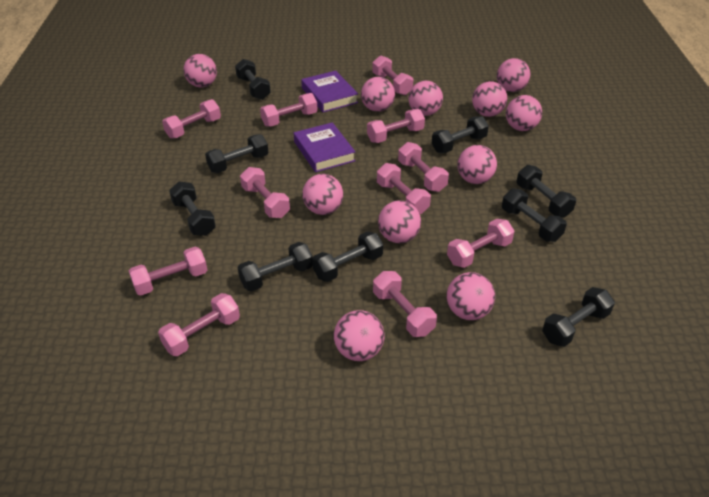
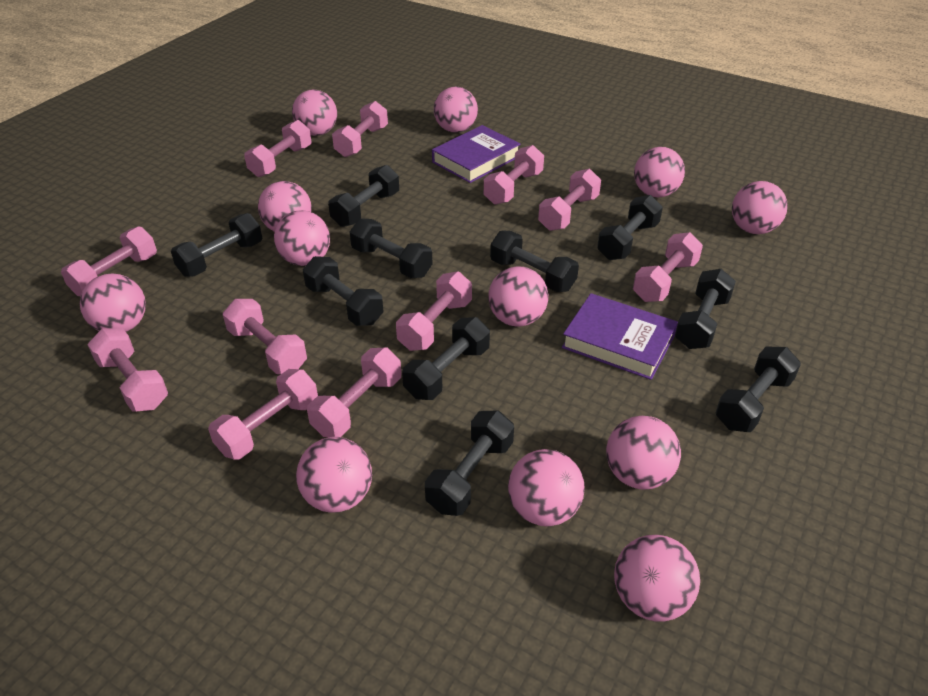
black dumbbell: [169,181,216,236] [205,134,268,173] [235,59,271,100] [238,242,313,292] [312,231,383,282] [432,116,489,153] [502,188,567,242] [517,165,576,217] [542,287,615,347] = 9 -> [171,213,262,277] [303,256,384,326] [328,165,399,227] [350,218,433,278] [402,317,490,400] [425,411,514,516] [490,230,579,292] [597,195,663,260] [675,269,736,349] [716,346,801,432] = 10
pink ball: [183,54,217,87] [302,174,343,215] [334,310,384,361] [361,77,395,112] [378,201,421,243] [408,81,443,116] [447,272,495,320] [458,145,497,184] [472,81,507,117] [497,58,530,92] [506,95,542,131] = 11 -> [80,274,146,332] [258,181,312,232] [274,211,330,266] [292,90,337,136] [296,437,372,513] [434,87,478,133] [488,266,548,327] [508,449,585,527] [606,416,681,490] [614,535,700,621] [634,147,685,197] [732,181,788,234] = 12

